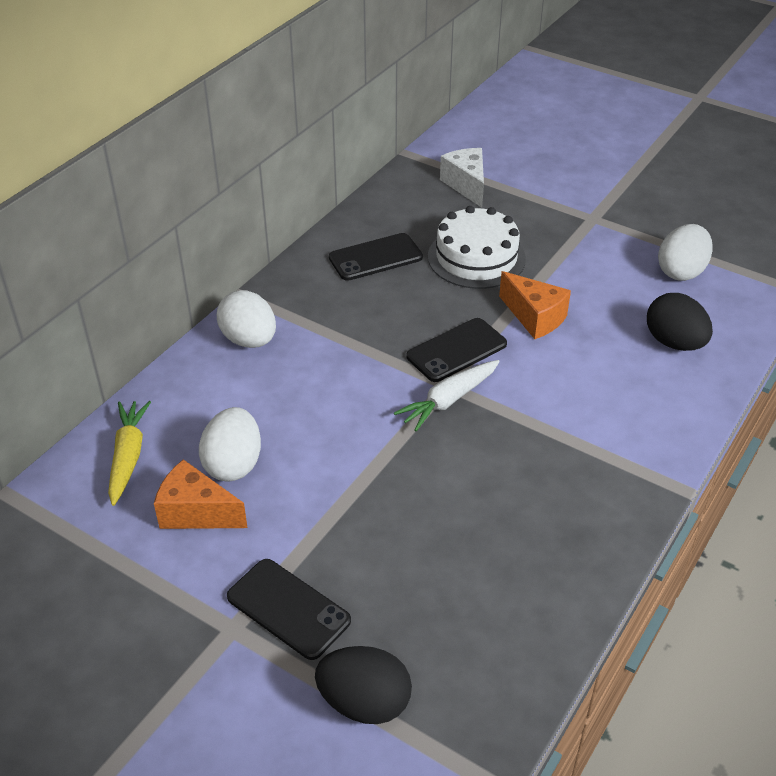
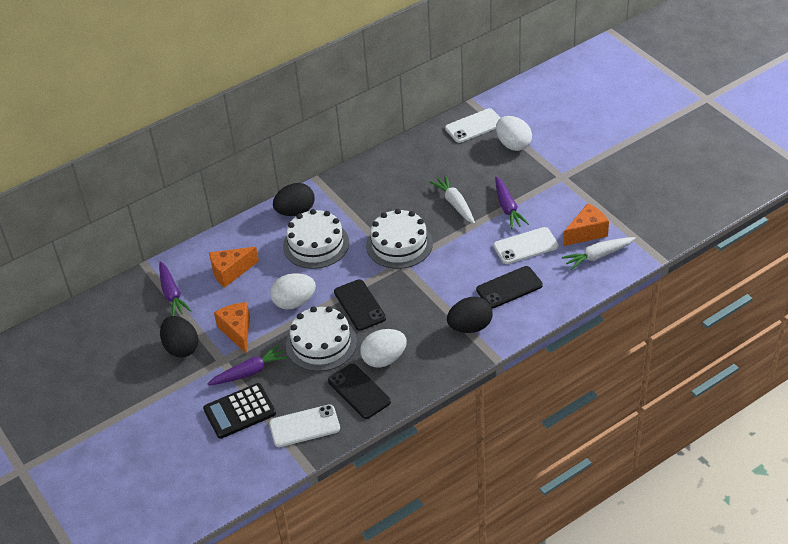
black calculator: none = 0 -> [203,383,276,439] = 1
black egg: [315,646,412,724] [647,293,713,351] = 2 -> [160,316,198,357] [273,183,314,216] [447,297,492,333] = 3
orange cheese: [154,459,248,529] [499,271,571,339] = 2 -> [209,247,259,288] [214,302,250,353] [563,203,609,246] = 3
purple carrot: none = 0 -> [159,261,192,316] [207,344,288,385] [495,176,529,229] = 3
white cake: [428,206,526,289] = 1 -> [283,209,349,269] [286,306,357,372] [366,209,433,269] = 3
white carrot: [394,360,500,431] = 1 -> [430,175,475,224] [562,237,636,270] = 2
white cheese: [440,148,484,207] = 1 -> none = 0
white phone: none = 0 -> [269,404,340,447] [445,108,500,143] [493,227,559,264] = 3
yellow carrot: [108,401,151,506] = 1 -> none = 0

